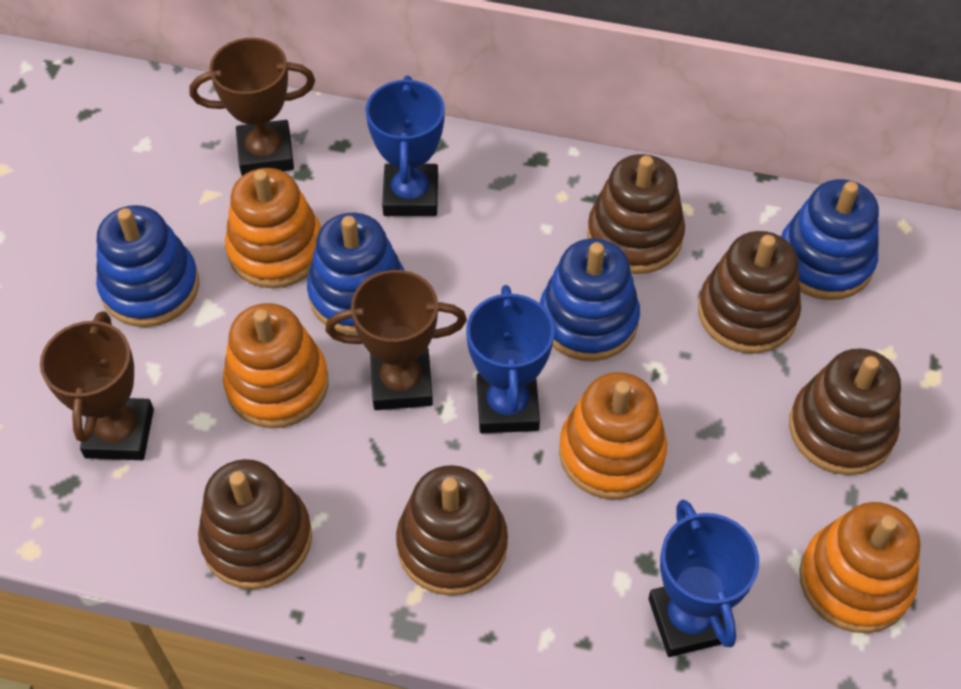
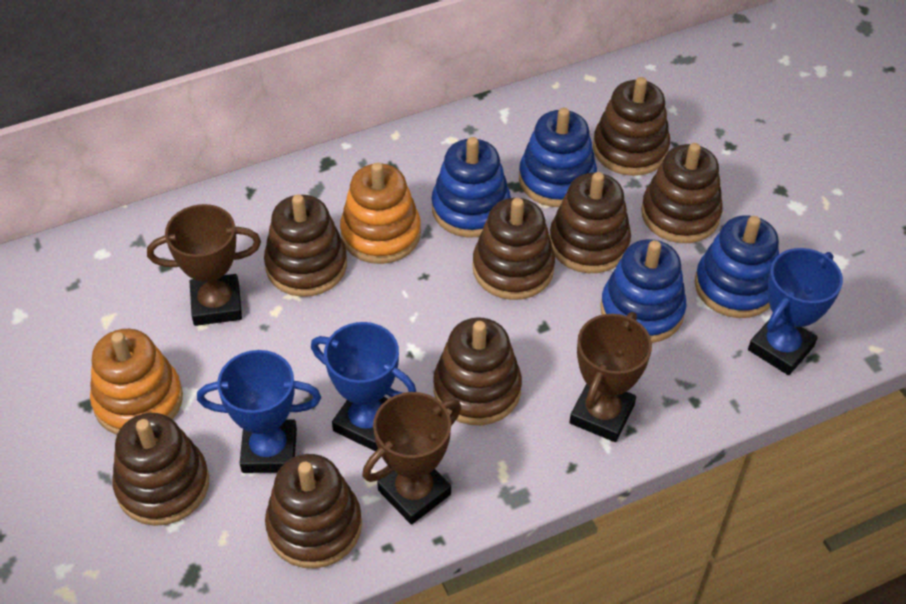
brown stacking toy: [198,459,312,589] [396,465,508,596] [587,154,685,274] [698,231,801,354] [789,348,901,475] = 5 -> [112,413,209,526] [264,194,347,297] [265,454,362,568] [433,318,522,426] [473,198,555,300] [549,172,631,273] [593,77,670,176] [641,143,723,243] = 8
orange stacking toy: [223,303,328,428] [225,168,322,288] [559,372,667,500] [799,502,920,633] = 4 -> [90,329,183,435] [340,162,421,264] = 2

